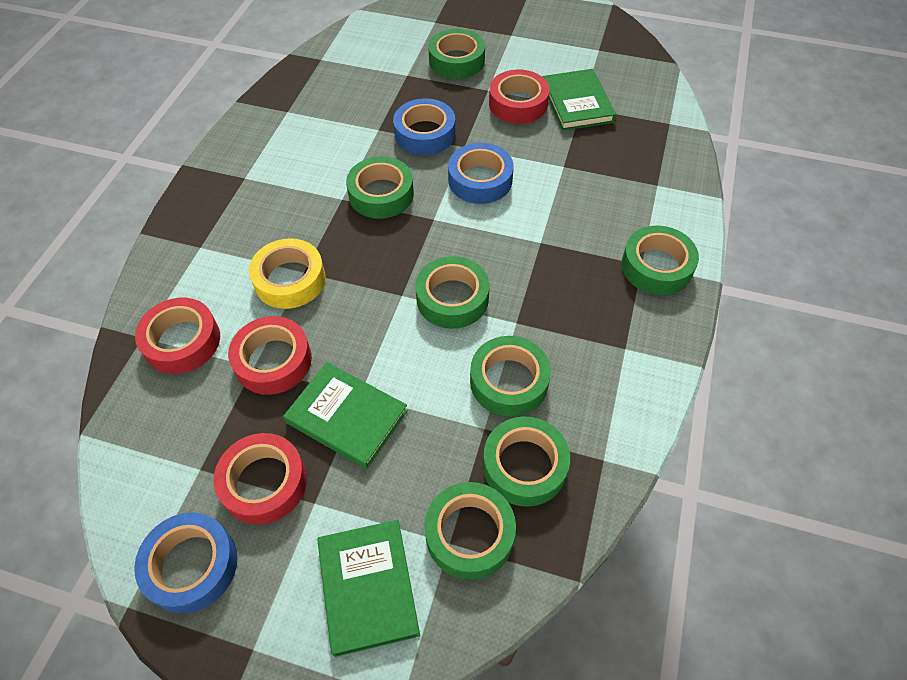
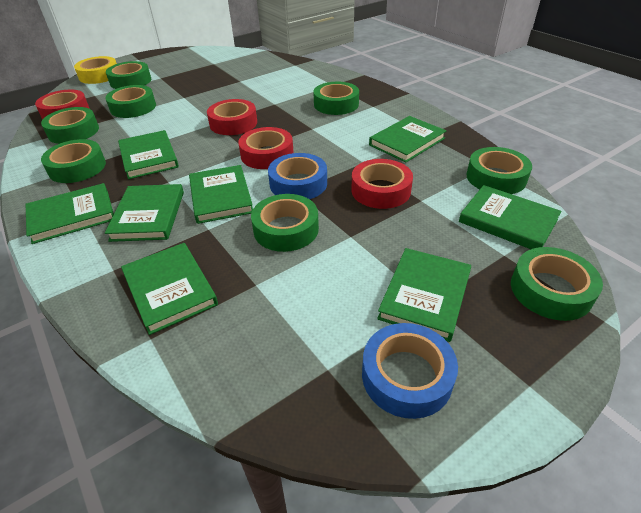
blue tape: [134,512,238,613] [393,98,455,155] [448,143,514,204] = 3 -> [268,153,327,199] [362,323,458,419] = 2
green book: [283,362,408,469] [317,520,420,657] [543,69,616,131] = 3 -> [26,183,114,244] [105,184,184,242] [118,130,179,179] [121,243,218,335] [189,165,253,224] [369,116,447,163] [377,248,471,342] [459,185,561,249] = 8
green tape: [346,156,414,219] [415,256,489,329] [425,482,516,580] [428,29,485,79] [470,336,551,417] [483,416,570,507] [622,226,699,295] = 7 -> [41,107,99,144] [41,139,106,183] [105,85,156,118] [106,61,151,89] [251,194,319,252] [313,82,359,115] [466,147,532,194] [511,247,603,321] = 8

